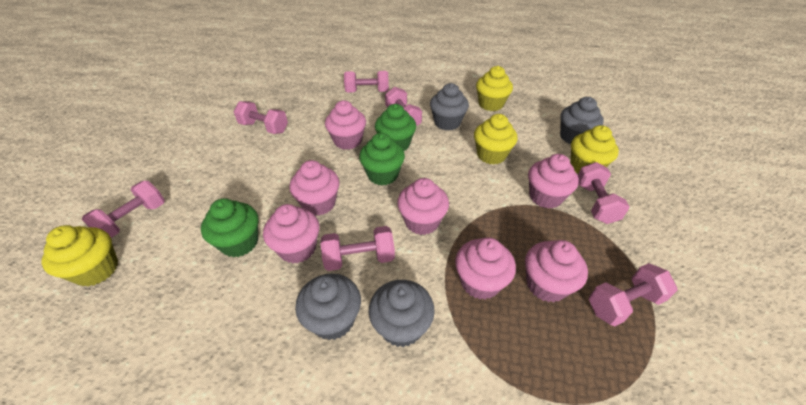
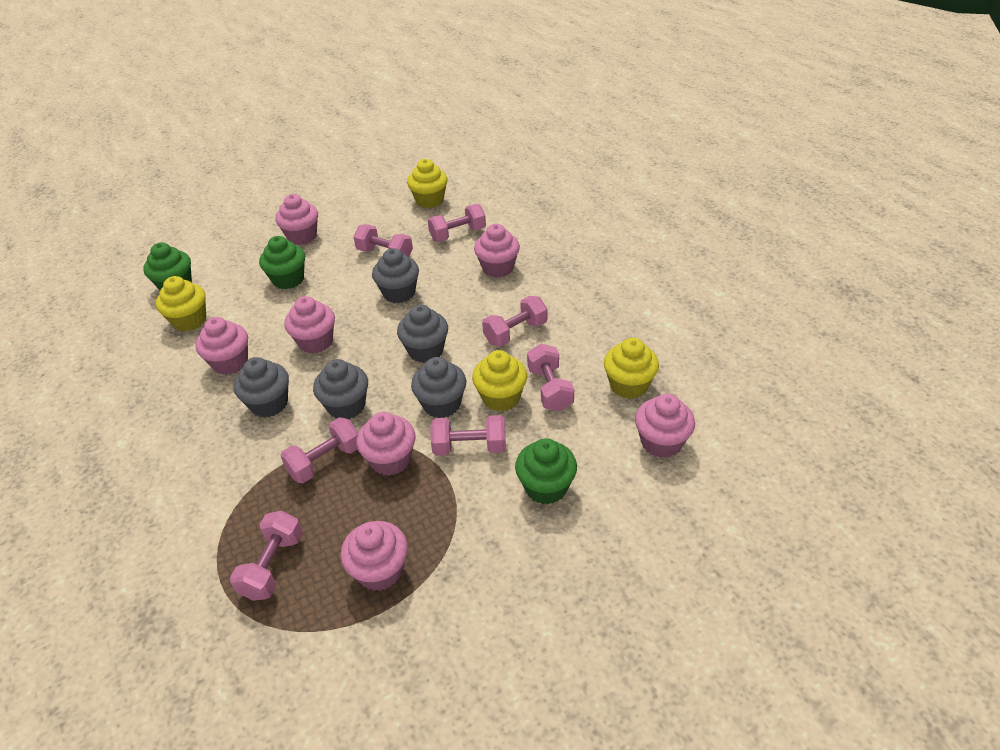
grey cupcake: [295,273,361,340] [369,280,435,347] [430,83,469,130] [560,97,604,144] = 4 -> [234,357,289,418] [313,359,368,419] [372,248,419,303] [397,304,448,363] [411,357,466,418] = 5

